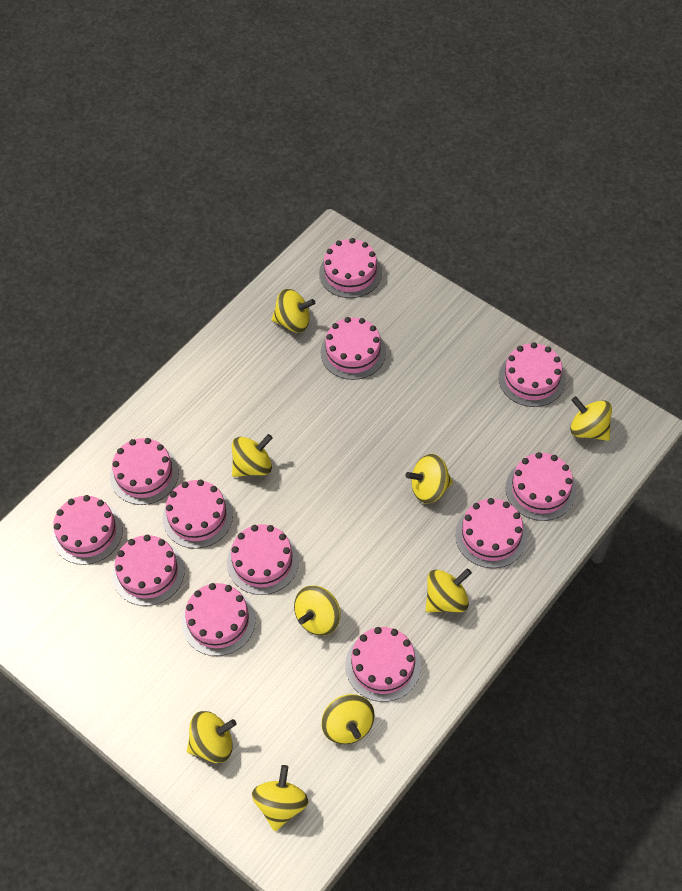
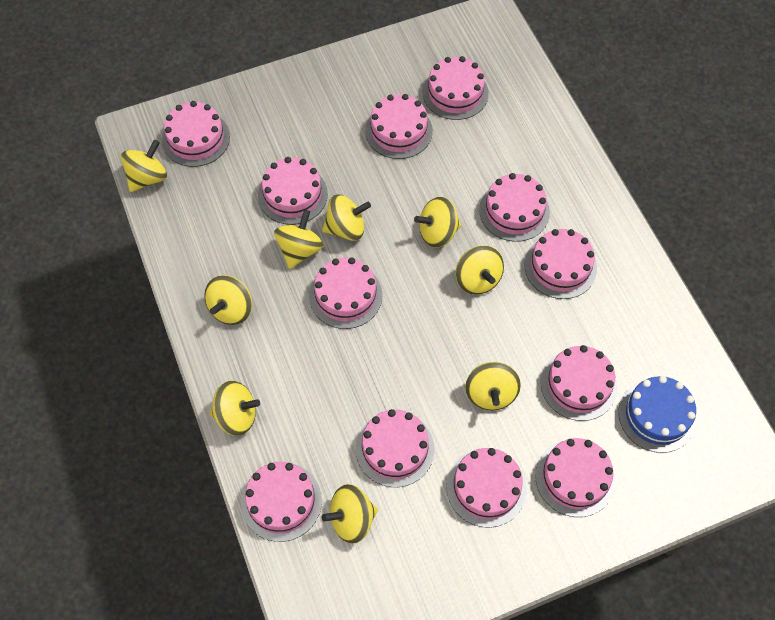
blue cake: none = 0 -> [618,376,697,453] = 1

